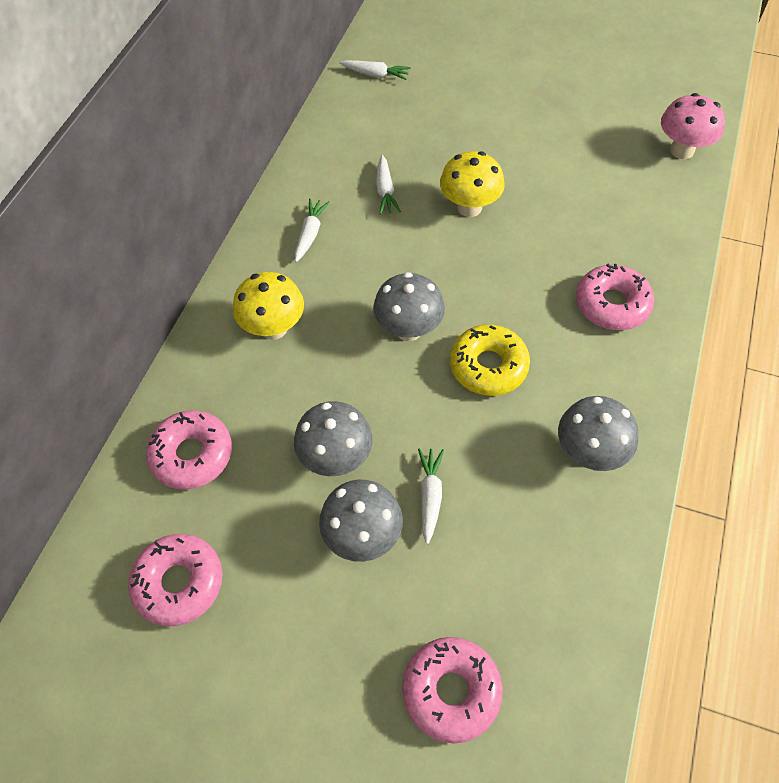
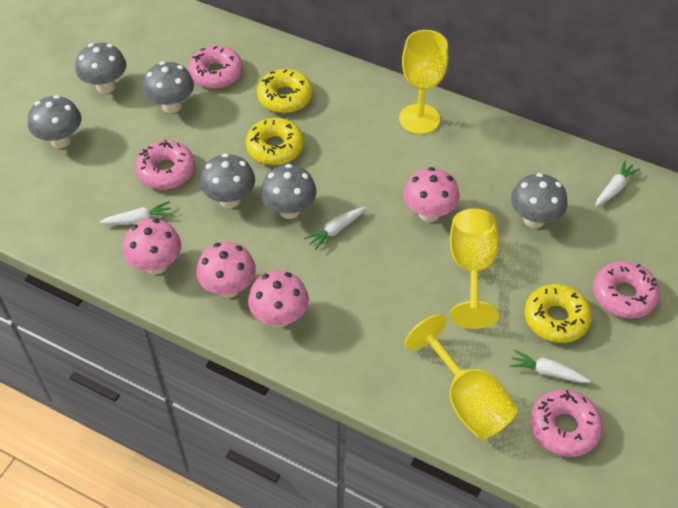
grey mushroom: [294,401,373,476] [319,480,403,562] [373,272,445,341] [558,396,639,471] = 4 -> [28,95,81,148] [76,43,126,94] [143,61,194,113] [200,153,255,208] [261,164,317,219] [511,173,568,228] = 6
pink mushroom: [661,93,725,159] = 1 -> [123,219,181,274] [197,242,256,298] [248,270,309,327] [404,167,460,222] = 4
yellow donut: [450,325,530,396] = 1 -> [246,118,304,165] [257,69,313,113] [525,284,592,343] = 3
yellow goblet: none = 0 -> [399,30,448,134] [405,314,518,440] [450,209,499,329] = 3
yellow mushroom: [233,272,304,340] [440,151,505,217] = 2 -> none = 0

